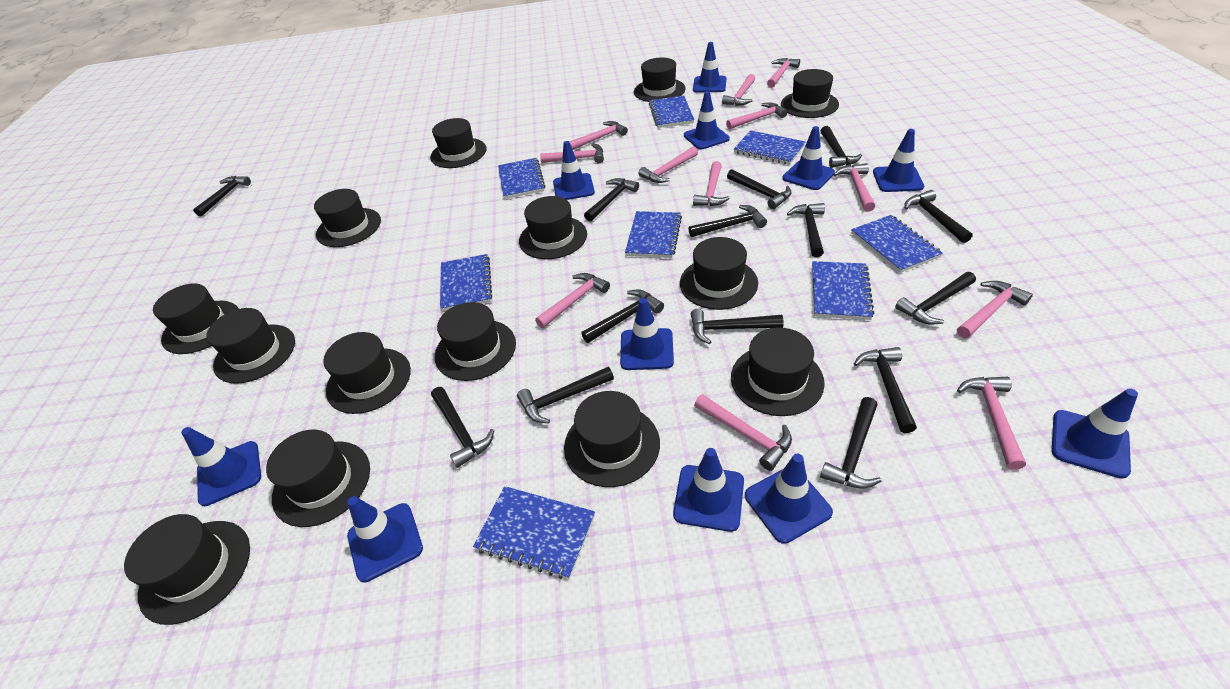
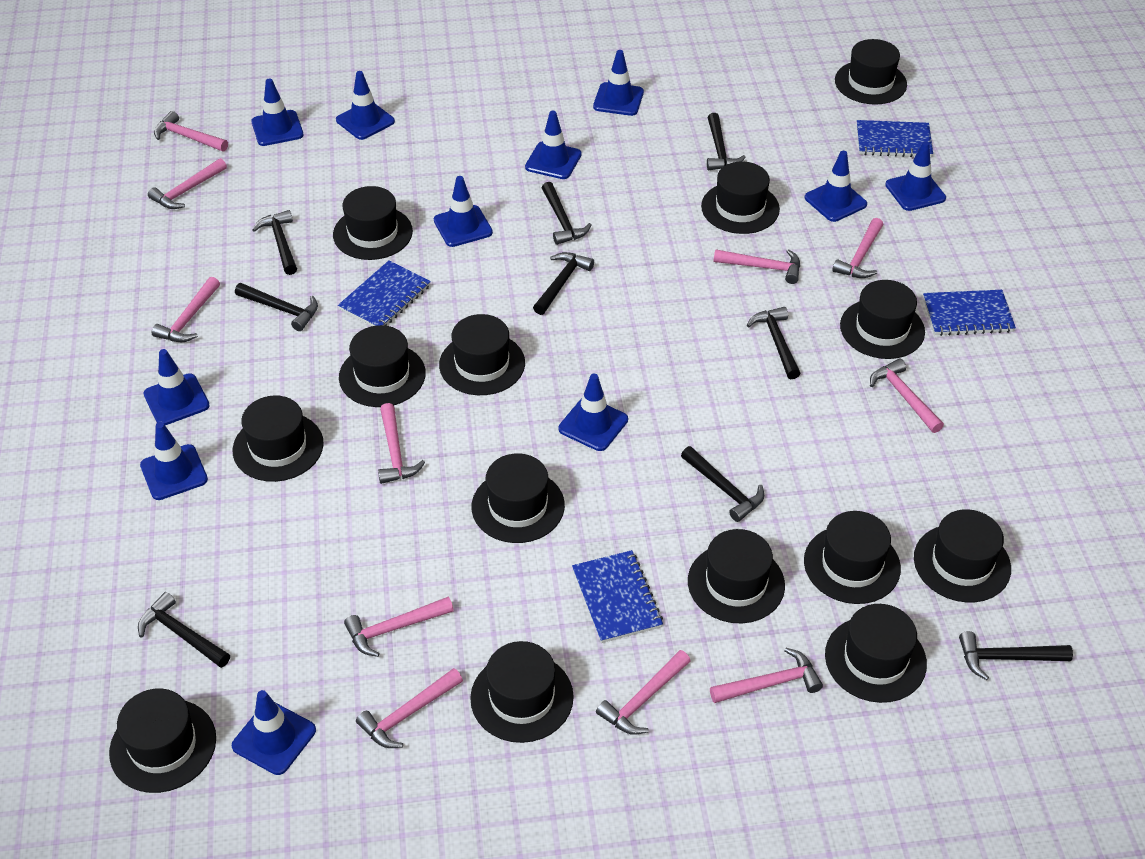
black hammer: [193,176,251,217] [431,387,494,468] [517,367,614,423] [581,289,664,343] [584,178,639,222] [688,205,767,237] [691,309,784,344] [727,169,792,209] [787,203,825,257] [820,397,881,488] [821,126,862,168] [854,347,917,433] [895,272,976,325] [904,190,973,243] = 14 -> [138,592,230,668] [235,283,318,331] [252,210,297,275] [533,252,594,315] [542,182,591,245] [681,446,764,522] [707,113,746,170] [747,307,801,379] [959,631,1073,680] = 9
blue notebook: [440,254,492,311] [473,486,595,579] [498,158,545,199] [625,211,682,258] [649,96,694,128] [734,130,805,165] [812,261,874,320] [851,215,943,273] = 8 -> [338,261,431,326] [572,550,663,643] [857,120,933,157] [923,290,1016,336] = 4
pink hammer: [535,273,610,328] [540,143,604,163] [569,121,628,150] [639,147,698,183] [693,161,730,206] [694,394,792,471] [722,74,755,106] [726,102,788,129] [767,58,800,88] [833,163,875,212] [957,281,1033,338] [957,377,1026,470] = 12 -> [148,158,227,209] [152,277,220,342] [154,111,228,151] [344,597,454,657] [356,668,463,748] [378,403,425,484] [596,650,691,735] [710,648,823,703] [714,249,800,284] [832,218,883,278] [870,358,944,433] = 11

